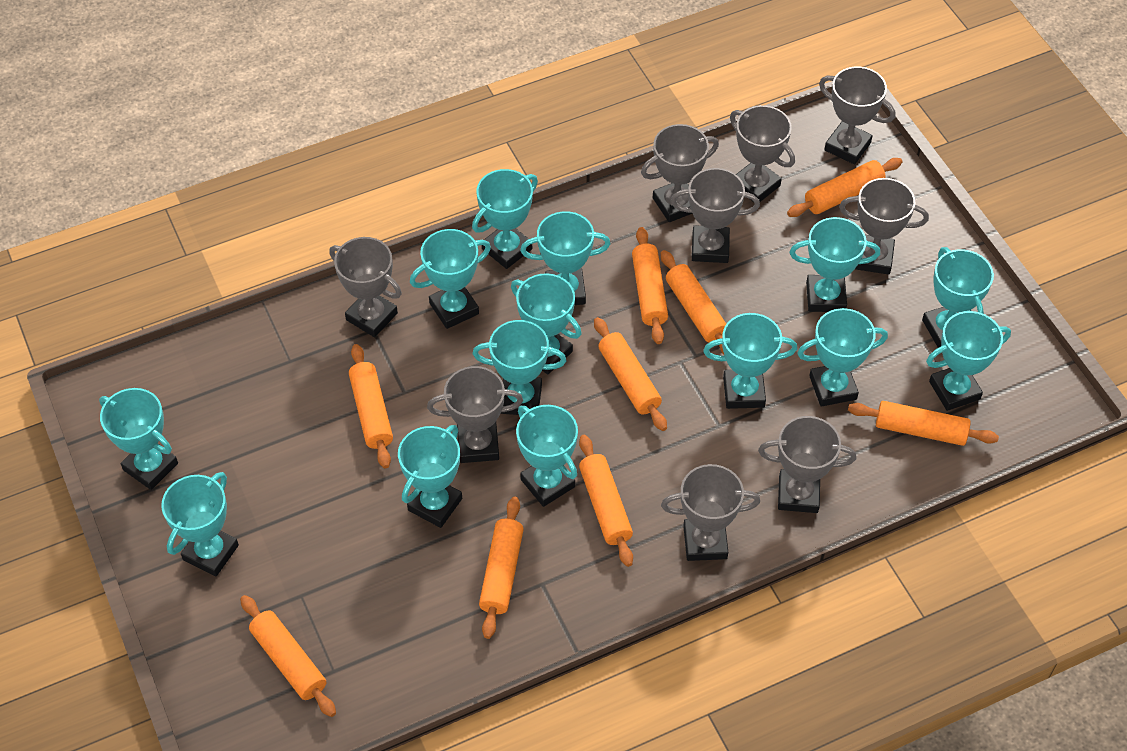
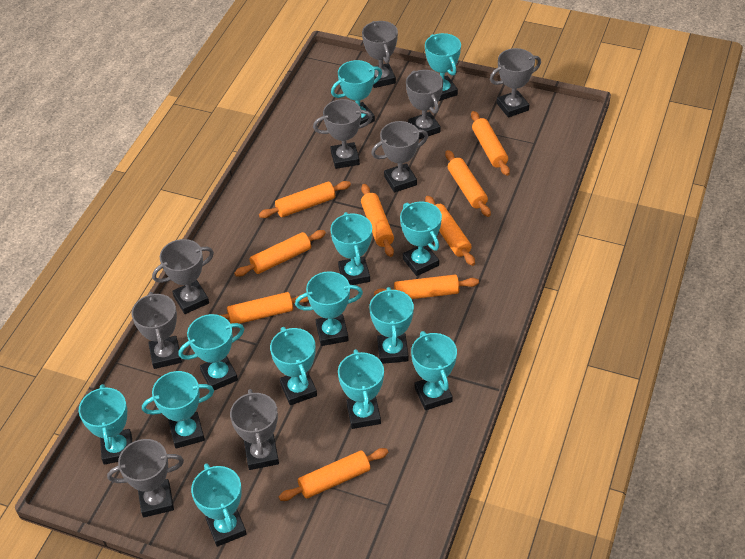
turquoise trophy: [99,388,178,490] [161,472,239,576] [398,425,462,528] [410,229,491,329] [472,169,538,269] [472,320,566,415] [511,273,582,375] [516,405,578,507] [520,211,610,305] [703,313,797,409] [789,217,880,312] [797,308,888,407] [922,247,994,348] [926,311,1011,411] = 14 -> [79,384,132,465] [142,371,214,449] [179,314,244,390] [191,463,247,547] [270,327,317,405] [295,271,363,346] [330,212,372,285] [331,60,382,125] [338,349,384,429] [369,287,414,364] [400,202,442,276] [411,331,457,410] [425,33,461,101] = 13

